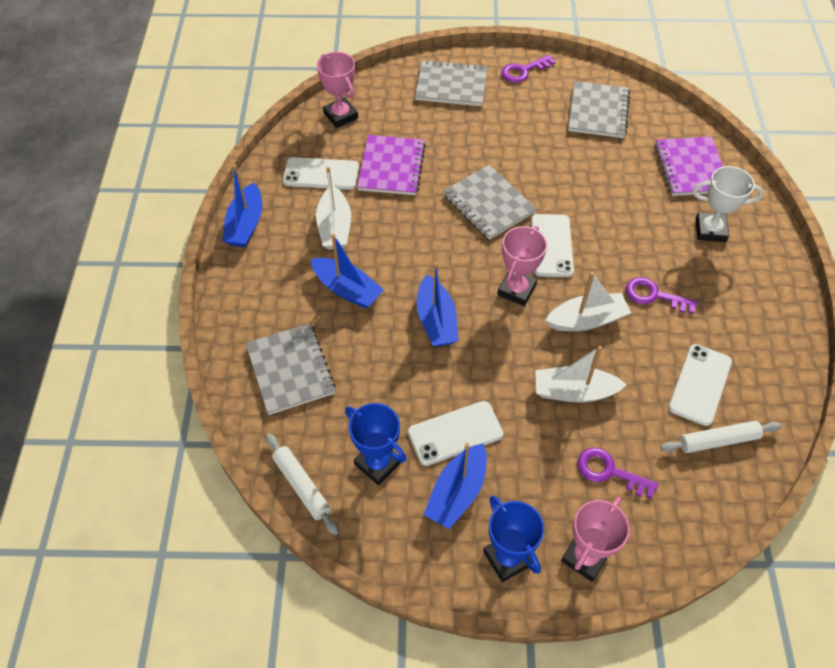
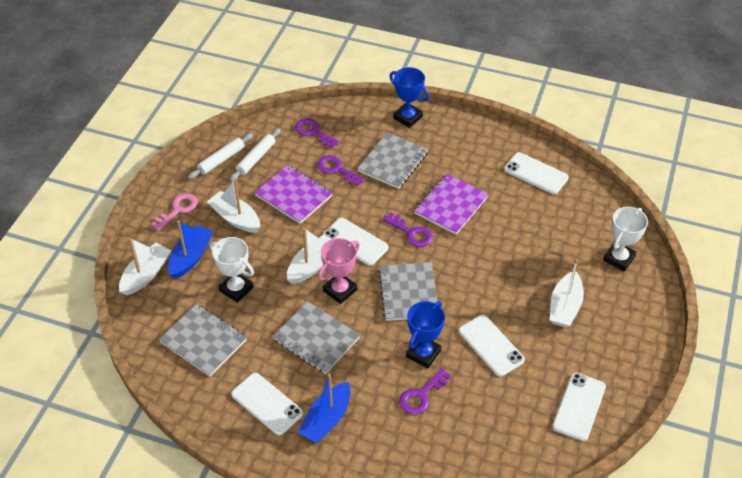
blue boat: [222,164,262,247] [311,234,384,308] [417,262,458,347] [424,443,487,529] = 4 -> [168,220,213,279] [298,373,351,443] = 2
pink key: none = 0 -> [151,193,198,231] = 1
pink trophy: [317,52,358,128] [497,226,547,306] [561,497,630,582] = 3 -> [318,238,360,304] = 1
purple key: [501,55,555,83] [577,448,658,498] [626,277,698,314] = 3 -> [295,118,340,148] [317,155,365,186] [383,212,433,247] [399,368,451,415] = 4
white boat: [316,167,351,250] [535,346,627,403] [545,272,631,331] = 3 -> [119,238,171,296] [207,179,260,233] [287,228,332,284] [550,259,584,327] = 4
white phone: [283,157,359,190] [408,401,503,466] [531,214,574,277] [668,344,732,426] = 4 -> [231,373,303,435] [323,218,389,266] [459,315,525,377] [504,152,569,194] [552,373,606,441] = 5
white trophy: [693,166,764,242] = 1 -> [210,237,254,303] [603,207,648,272] = 2

